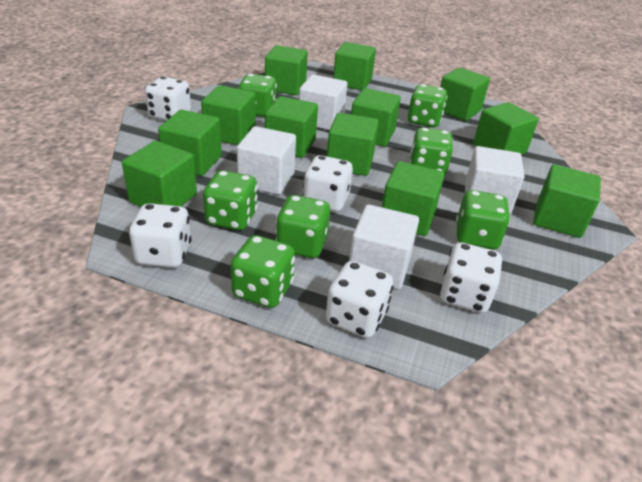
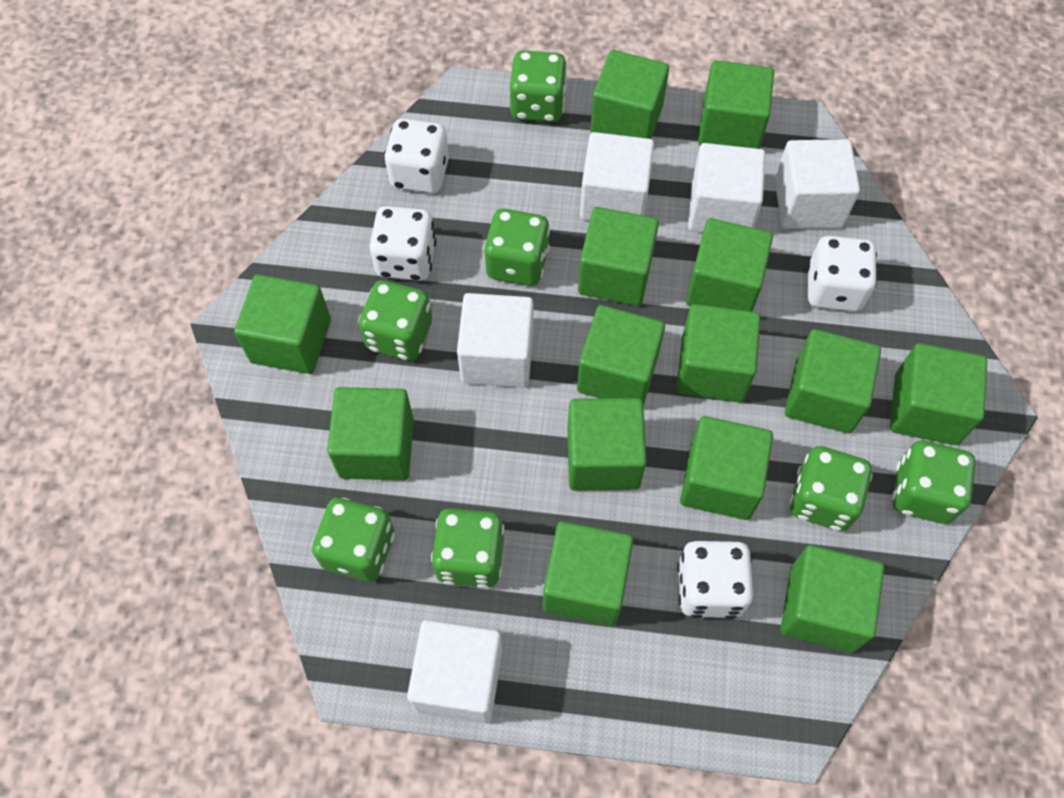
green cube: [122,141,197,207] [158,110,222,176] [201,85,256,145] [265,45,308,95] [265,96,318,158] [327,113,379,176] [333,42,376,90] [351,88,401,147] [382,161,445,236] [440,68,490,121] [473,102,539,155] [533,164,601,238] = 12 -> [234,274,331,374] [327,387,414,480] [543,521,633,626] [567,398,647,491] [577,305,665,406] [578,207,659,306] [590,50,669,139] [676,304,761,402] [680,416,773,520] [686,218,773,312] [698,60,774,149] [780,545,884,653] [785,329,881,434] [890,343,987,445] = 14
white cube: [237,126,296,195] [299,74,347,130] [349,205,419,290] [465,146,525,214] = 4 -> [407,620,502,723] [457,293,533,388] [580,132,654,221] [688,143,765,232] [775,139,860,229] = 5
white dice: [129,203,192,268] [145,77,191,121] [303,155,353,212] [326,261,393,338] [439,242,503,313] = 5 -> [369,206,436,281] [384,119,449,193] [677,541,753,619] [807,236,877,312] = 4

